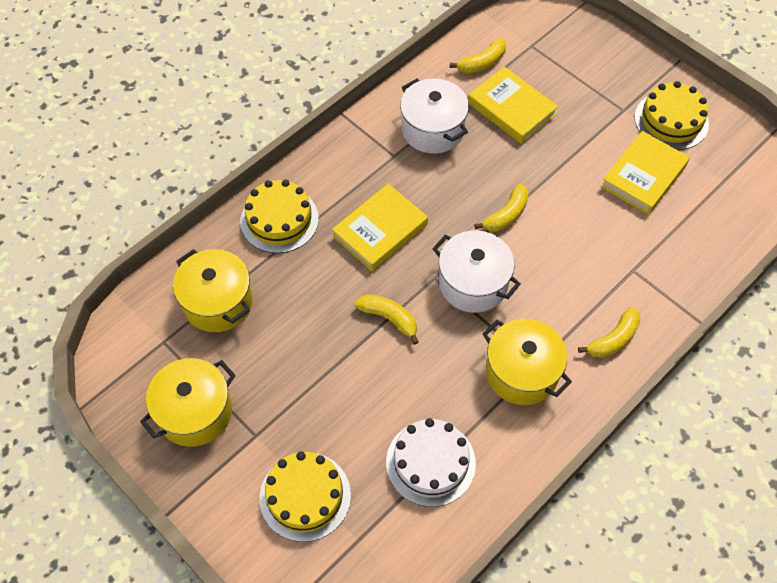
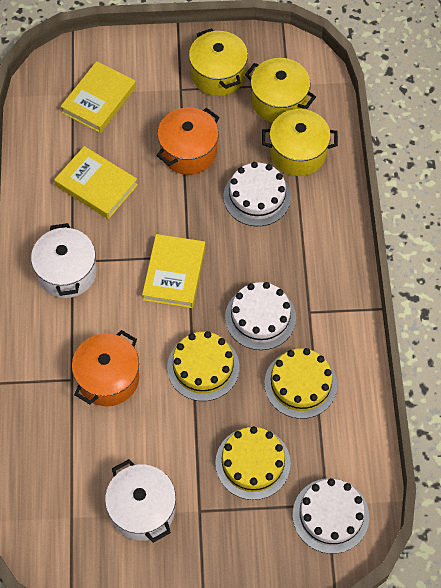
orange pot: none = 0 -> [72,330,139,406] [156,107,219,175] = 2
white cake: [386,418,476,507] = 1 -> [223,162,291,226] [225,282,296,350] [293,478,369,554] = 3
yellow banana: [354,294,418,345] [450,38,506,74] [474,184,529,232] [578,307,641,358] = 4 -> none = 0

